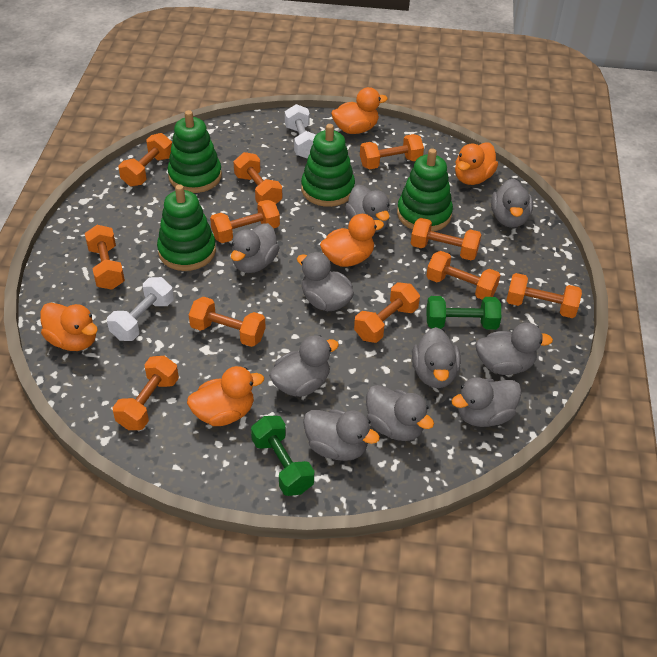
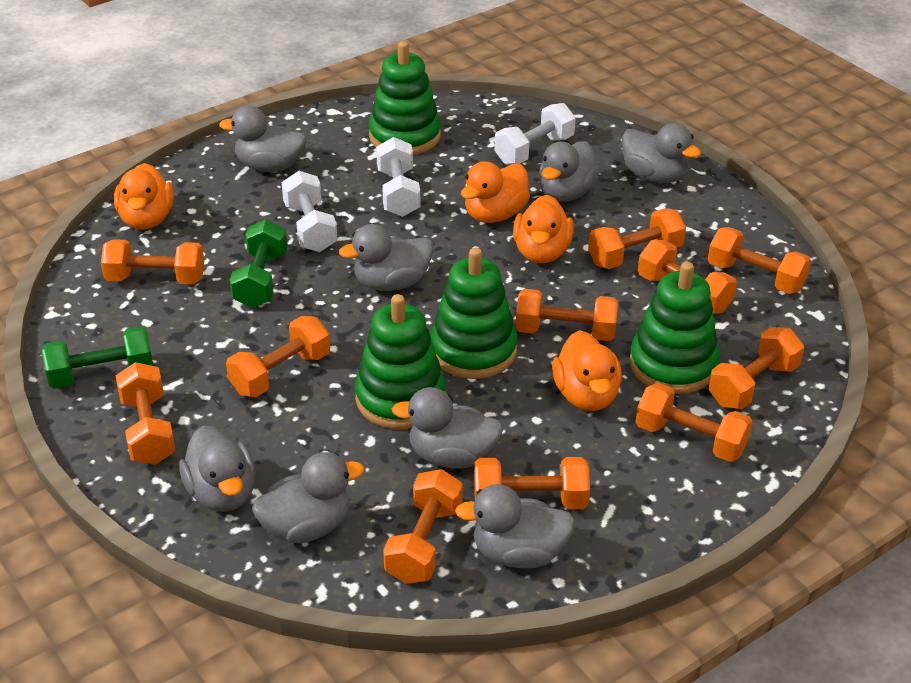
grey duck: [231,223,280,273] [269,335,339,397] [297,252,354,311] [303,409,380,461] [345,185,390,232] [366,385,434,441] [412,327,461,388] [452,377,522,427] [476,323,553,375] [491,179,533,228] = 10 -> [179,426,256,512] [219,106,307,172] [252,452,364,543] [339,224,434,291] [392,387,503,469] [455,484,576,569] [539,141,600,202] [622,123,701,183] = 8
orange duck: [40,303,98,351] [187,366,264,426] [320,214,384,267] [331,87,388,134] [455,143,498,185] = 5 -> [114,163,174,230] [461,161,530,223] [513,194,574,263] [552,330,622,411] = 4
white dumbbell: [107,277,174,341] [285,104,316,159] = 2 -> [282,171,337,252] [376,137,421,217] [494,103,576,165] = 3

